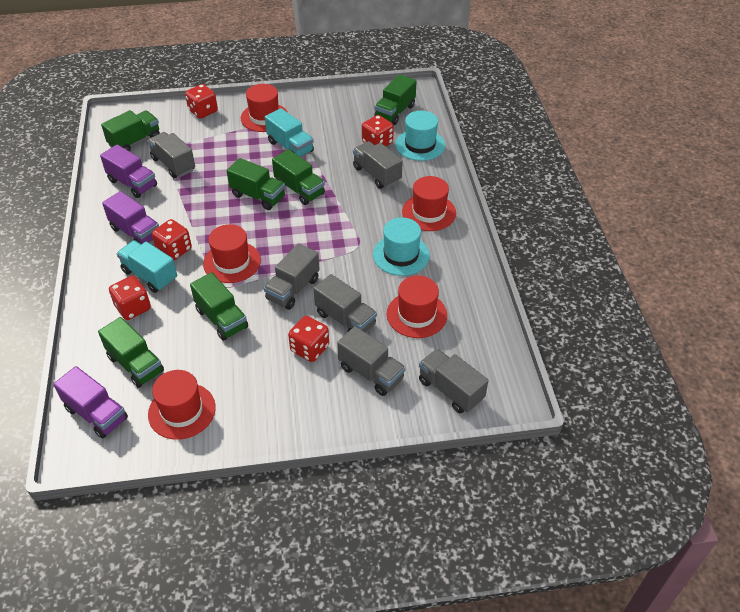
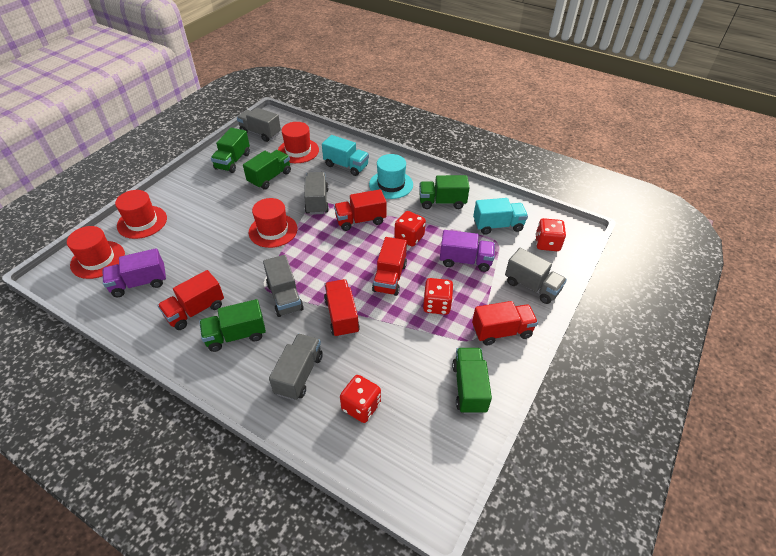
green truck: [98,317,164,388] [101,110,160,151] [190,272,248,341] [227,158,285,210] [272,149,325,205] [374,74,417,125] = 6 -> [199,299,266,352] [211,128,250,173] [243,150,291,190] [419,175,470,209] [452,348,492,414] = 5
grey truck: [148,132,195,178] [264,243,320,310] [313,274,377,332] [337,326,406,396] [353,141,403,189] [419,349,489,413] = 6 -> [237,107,281,142] [263,255,304,317] [269,334,323,400] [304,172,329,215] [505,248,567,304] = 5
purple truck: [53,366,128,439] [100,145,157,198] [102,191,159,244] = 3 -> [103,248,166,297] [440,230,495,272] = 2
red dice: [109,276,151,320] [152,219,192,260] [185,84,218,119] [288,316,329,362] [362,115,394,147] = 5 -> [340,375,381,423] [394,211,426,247] [423,278,453,315] [535,218,566,251] = 4
red hat: [148,370,216,440] [203,224,261,283] [241,84,288,132] [387,276,447,338] [402,176,456,231] = 5 -> [67,226,125,279] [115,190,167,239] [249,198,298,248] [278,122,319,163] = 4
red truck: none = 0 -> [157,270,224,330] [324,279,360,337] [334,189,386,231] [372,237,407,296] [472,301,538,345] = 5
turquoise hat: [373,217,430,276] [395,111,445,161] = 2 -> [369,154,413,199] = 1

